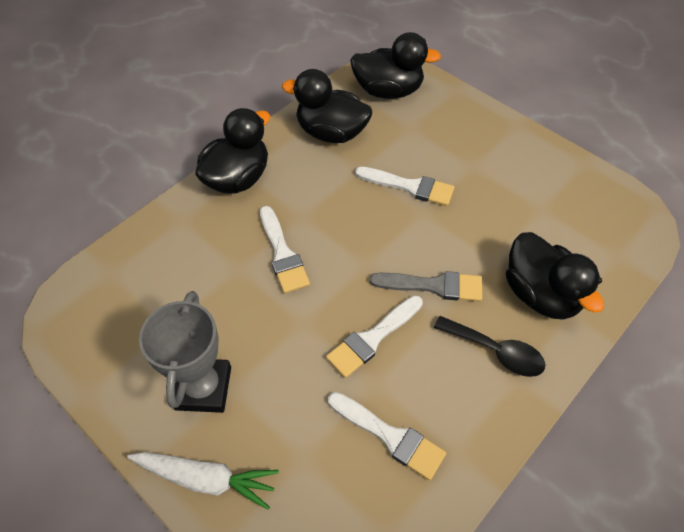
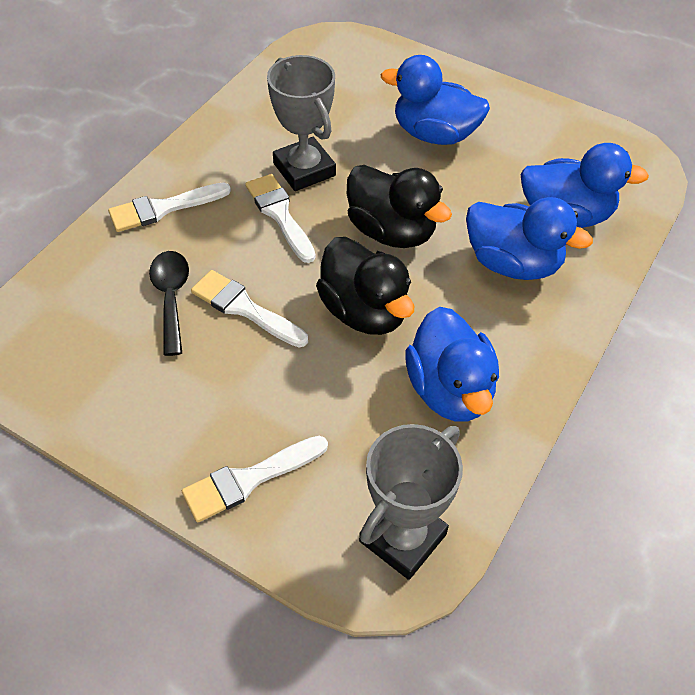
black duck: [195,108,270,194] [282,69,372,143] [350,32,441,99] [506,232,604,320] = 4 -> [316,237,414,335] [347,165,452,248] = 2
blue duck: none = 0 -> [381,55,490,145] [405,307,499,422] [466,197,593,280] [521,143,649,228] = 4
grey brush: [370,271,482,301] = 1 -> none = 0
grey trophy: [139,291,231,413] = 1 -> [267,55,336,191] [359,424,463,580] = 2
white carrot: [127,452,279,510] = 1 -> none = 0

